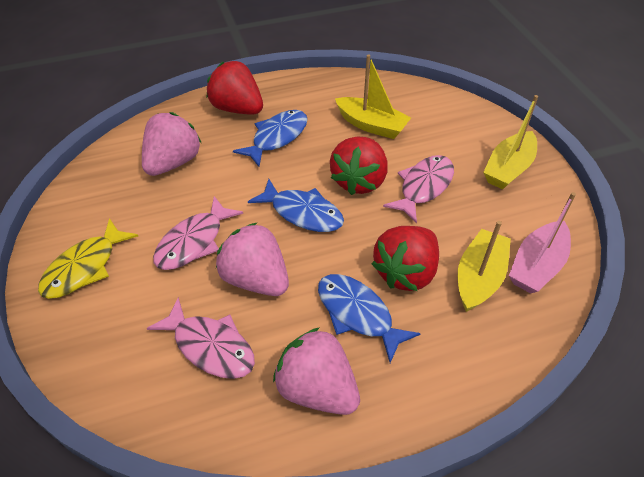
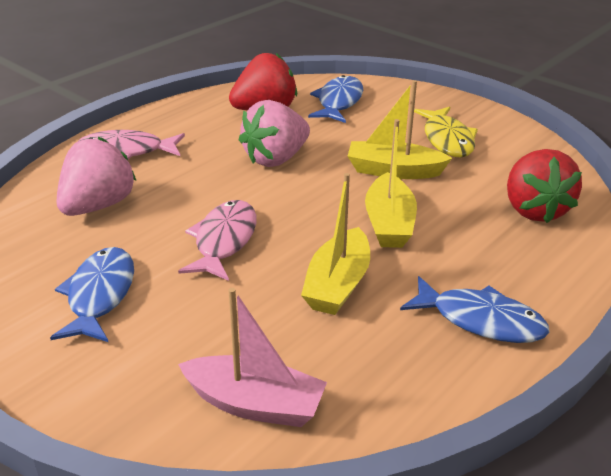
pink fish: [147,297,255,379] [153,196,243,270] [383,155,454,223] = 3 -> [79,130,185,159] [178,200,257,281] = 2
pink strawberry: [142,112,201,176] [216,222,289,296] [273,327,360,415] = 3 -> [57,137,136,216] [239,100,310,167] = 2
red strawberry: [206,61,263,114] [330,137,387,195] [372,226,439,291] = 3 -> [229,53,297,110] [507,149,582,223] = 2

